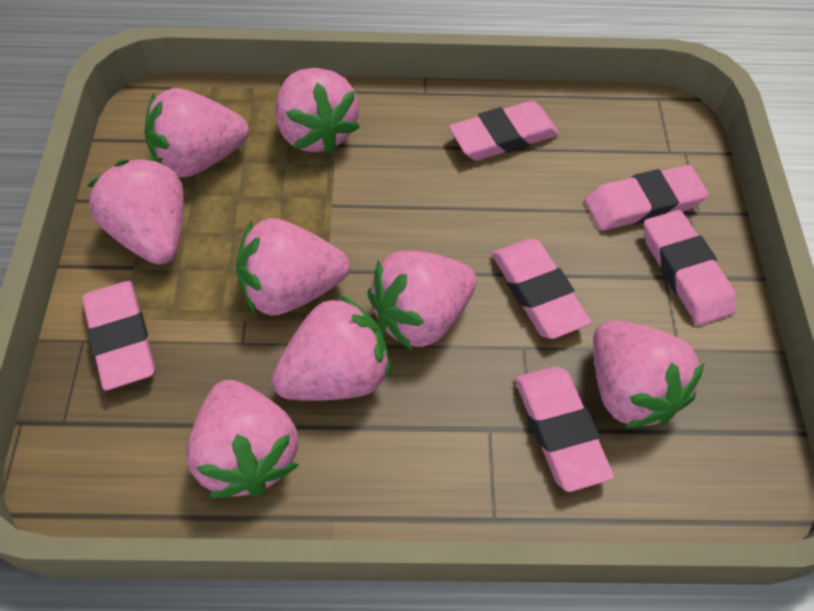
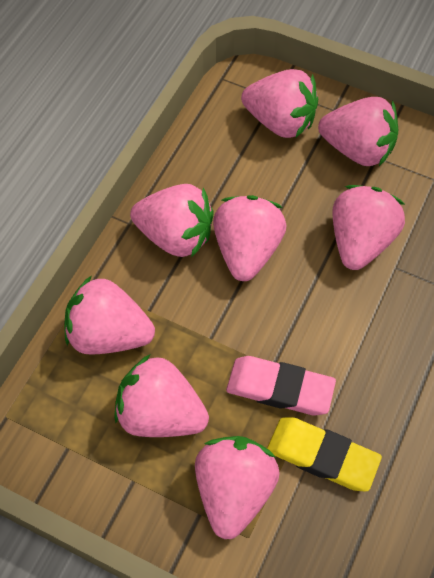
pink eraser: [82,280,155,391] [449,101,559,161] [492,239,591,339] [515,366,614,492] [585,165,709,231] [644,210,736,325] = 6 -> [226,356,336,415] = 1
yellow eraser: none = 0 -> [267,417,382,492] = 1

